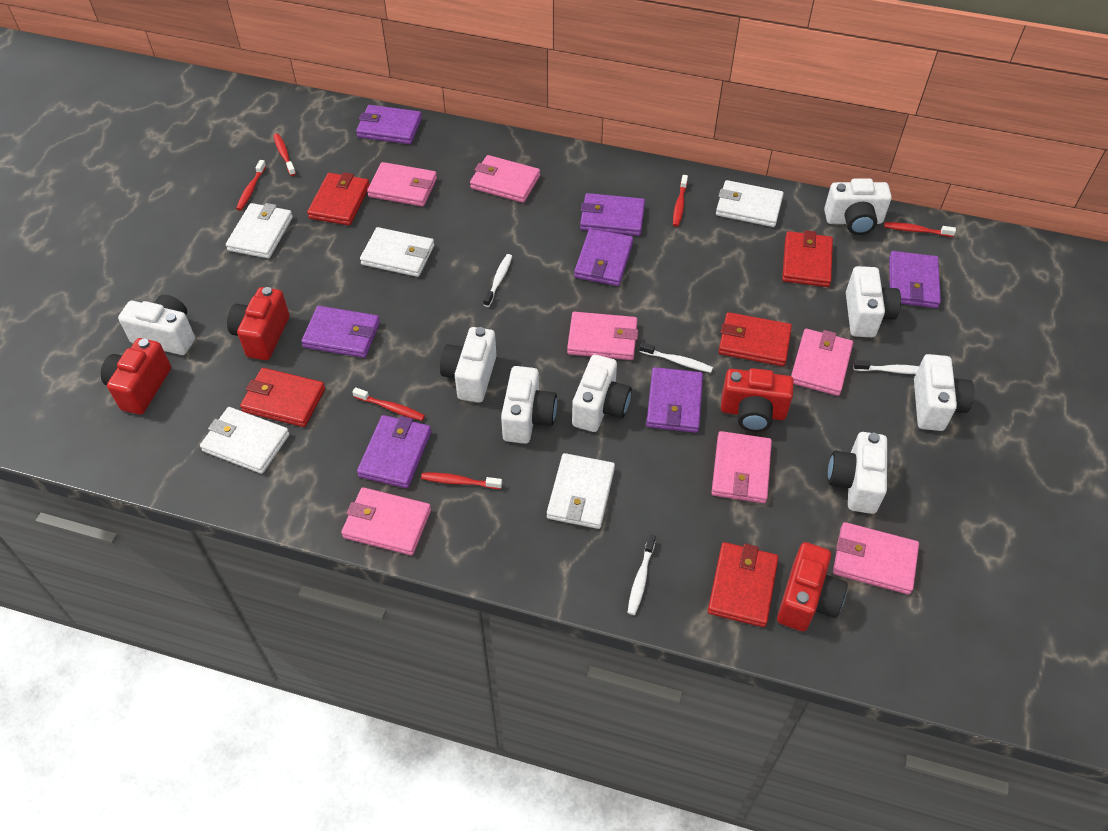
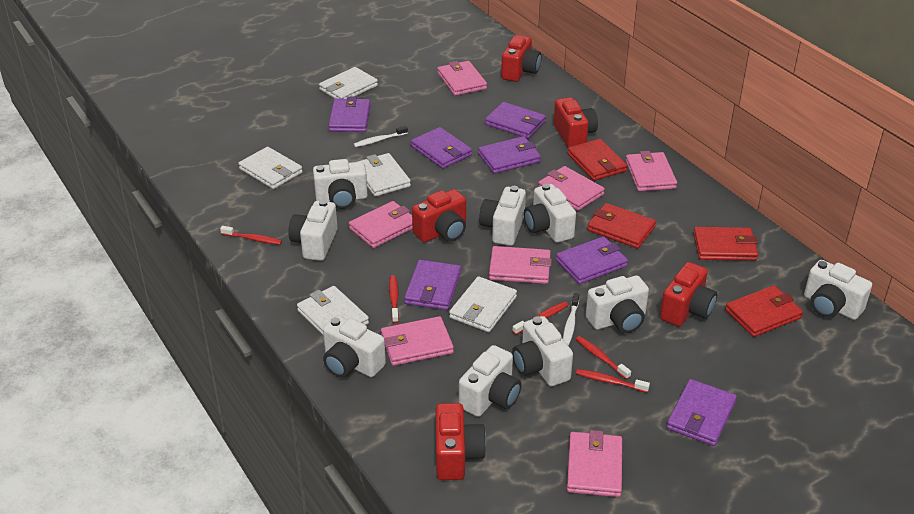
red camera: [101,338,171,415] [227,287,290,360] [721,368,794,432] [777,542,848,632] = 4 -> [412,189,466,242] [436,403,487,480] [501,35,542,82] [554,97,598,148] [660,262,717,326] = 5
red toothbrush: [236,160,266,211] [273,133,296,176] [352,387,425,421] [421,473,502,489] [673,175,688,227] [884,222,956,237] = 6 -> [220,226,282,245] [389,275,399,323] [512,302,568,335] [576,336,631,380] [576,369,650,393] = 5
red wallet: [240,368,325,427] [307,172,370,225] [708,542,779,627] [718,312,792,366] [782,230,833,287] = 5 -> [567,139,627,181] [587,203,656,249] [693,227,758,261] [725,285,803,337] = 4
white camera: [118,295,195,355] [440,327,497,403] [501,366,557,444] [572,354,632,432] [824,178,892,235] [827,432,887,514] [846,266,901,337] [914,354,974,431] = 8 -> [288,199,338,261] [313,159,368,209] [323,316,386,378] [459,345,521,417] [479,186,526,246] [512,316,573,386] [524,183,576,243] [586,276,649,333] [804,260,872,320] = 9
white toothbrush: [483,254,512,307] [627,534,656,615] [639,342,713,373] [853,360,919,374] = 4 -> [354,126,408,147] [563,293,579,346] = 2

